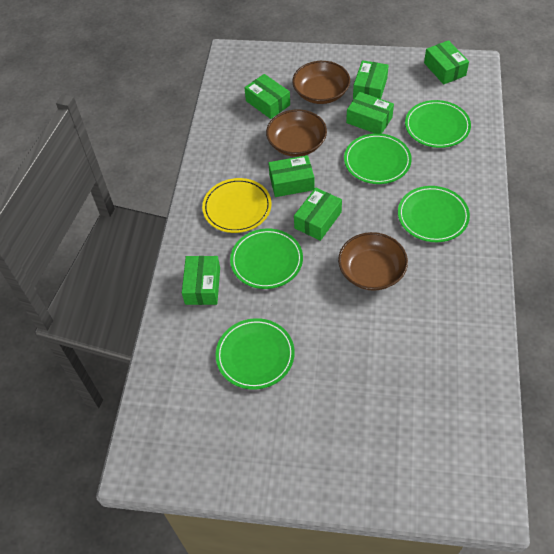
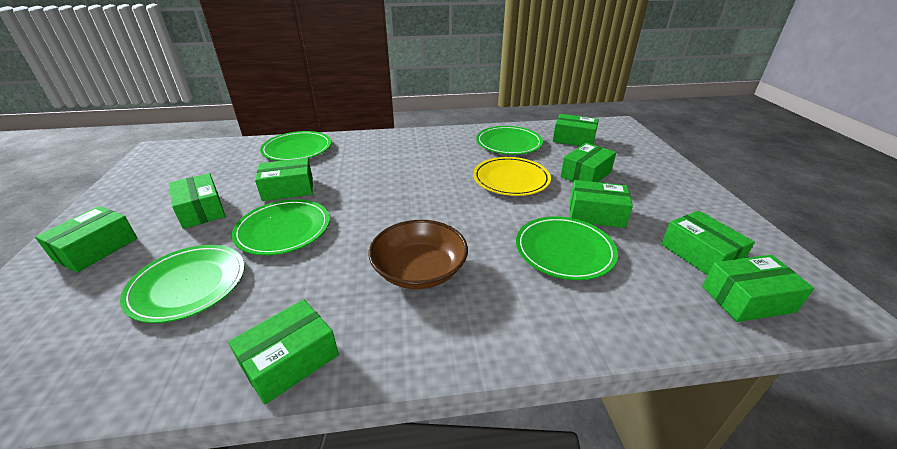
brown bowl: [266,110,327,157] [292,61,350,104] [338,232,408,291] = 3 -> [369,220,468,289] = 1
green box: [182,256,220,305] [244,74,290,119] [268,155,314,197] [294,188,342,241] [346,92,394,134] [353,60,389,99] [424,40,469,85] = 7 -> [35,206,137,272] [168,173,225,229] [228,299,339,404] [255,158,313,201] [553,114,599,146] [560,143,616,182] [570,180,633,228] [662,211,755,275] [702,255,814,322] = 9

